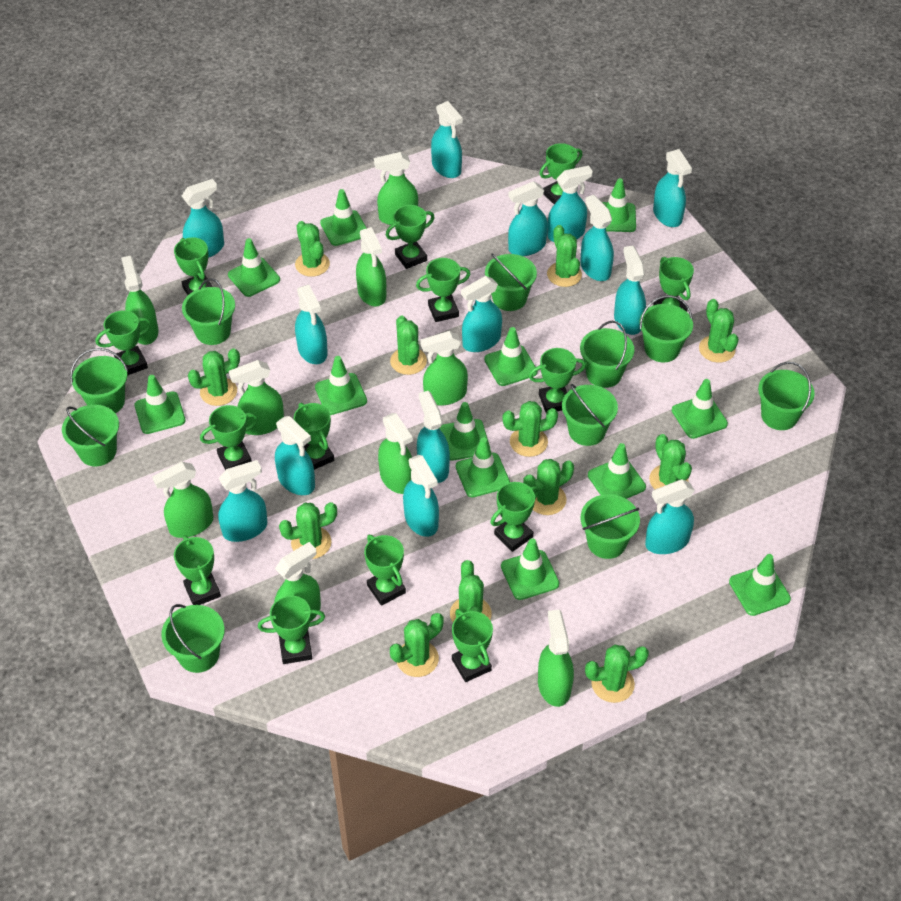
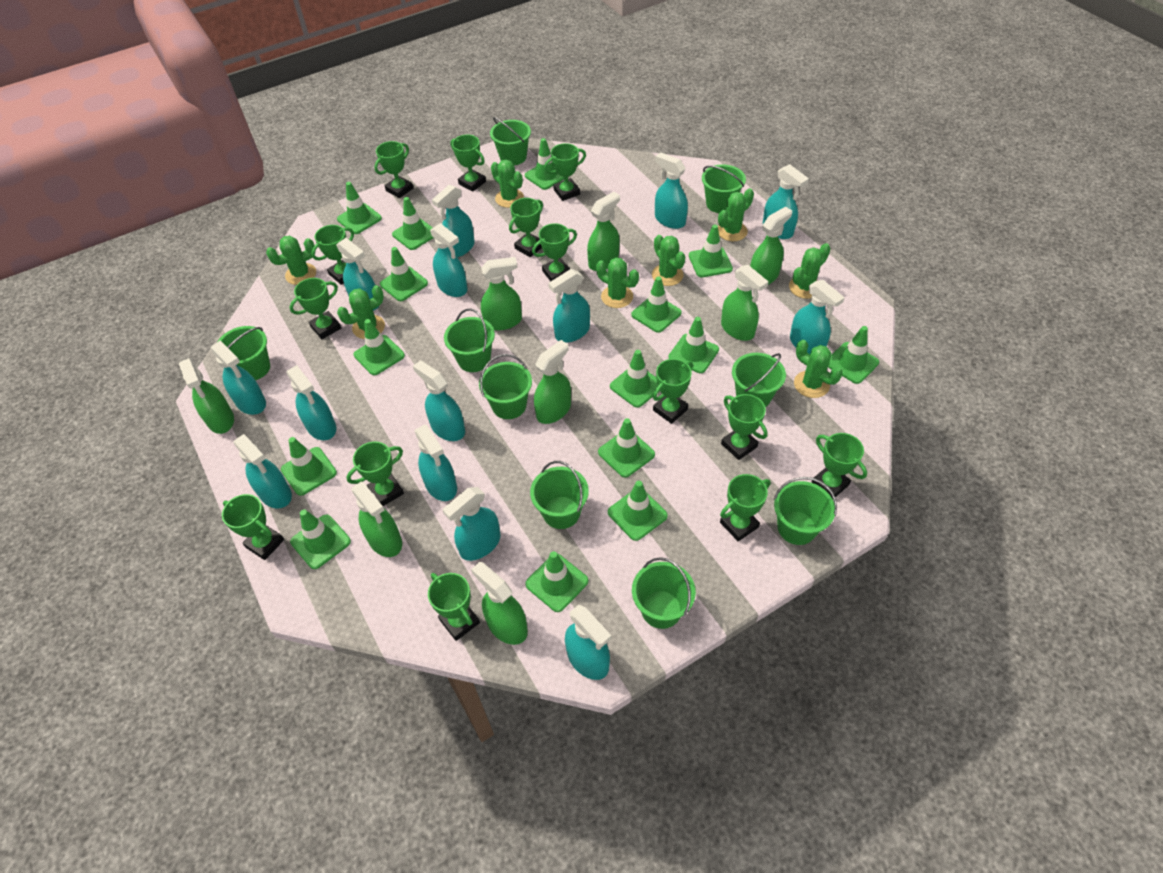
green bucket: [62,405,119,466] [70,348,128,413] [161,604,225,673] [182,278,235,345] [485,254,537,311] [562,384,618,446] [580,321,634,388] [581,494,640,559] [639,295,693,362] [758,362,815,430] = 10 -> [218,326,270,380] [444,308,495,372] [479,354,532,419] [490,117,531,166] [530,461,589,529] [632,557,696,629] [702,164,746,213] [732,353,786,408] [774,477,837,545] = 9
green cactus: [188,348,240,406] [279,502,337,559] [295,221,330,277] [390,315,427,375] [390,613,443,677] [450,560,492,622] [503,401,558,457] [523,459,574,515] [547,225,582,287] [585,644,649,703] [649,434,692,489] [699,299,739,363] = 12 -> [266,236,316,285] [337,285,385,339] [491,160,524,208] [596,257,639,308] [652,235,685,286] [718,188,754,241] [789,243,830,299] [794,340,843,398] = 8
green spray bottle: [121,256,158,345] [152,462,213,538] [229,360,284,435] [274,542,321,622] [356,227,386,306] [374,152,418,225] [378,413,413,494] [421,331,468,406] [538,610,574,707] = 9 -> [179,358,234,434] [351,482,402,557] [471,562,528,645] [481,257,522,330] [534,340,571,424] [587,192,620,271] [721,265,769,341] [750,206,792,285] = 8
green traffic cone: [134,375,186,434] [228,238,280,297] [315,356,367,415] [320,189,367,246] [439,402,490,461] [456,437,510,497] [484,327,538,386] [501,538,559,600] [588,443,646,499] [602,178,636,232] [672,379,728,439] [729,554,791,616] = 12 -> [281,437,337,496] [290,509,351,569] [337,182,382,234] [354,319,405,375] [380,247,428,301] [392,197,433,250] [525,138,564,190] [525,551,588,612] [598,418,655,477] [608,481,668,541] [610,350,660,408] [631,276,682,333] [668,317,719,373] [689,225,733,278] [828,326,879,384] = 15

